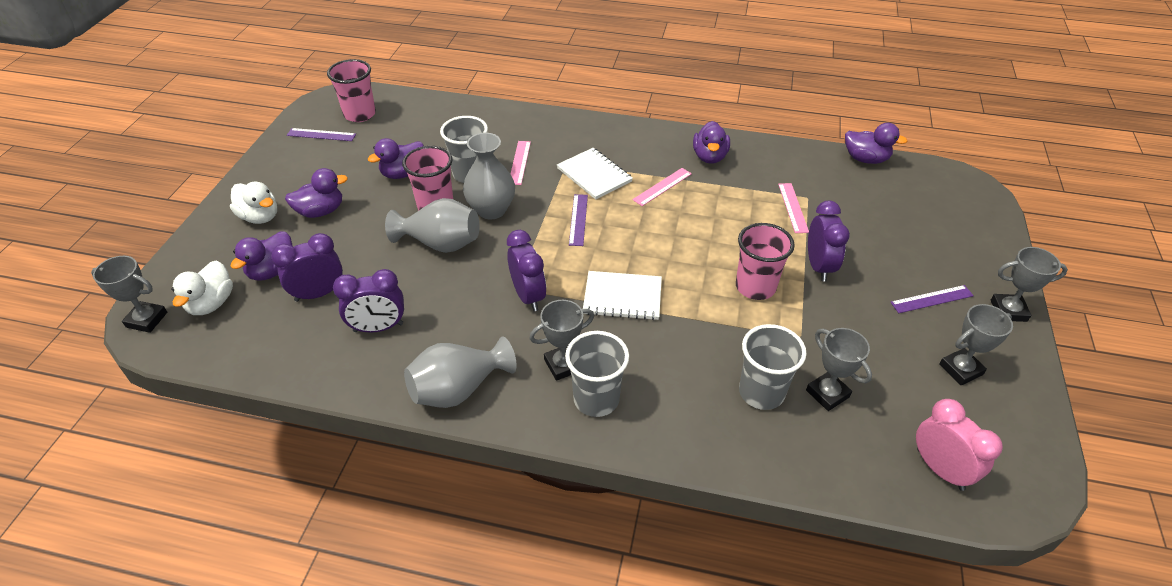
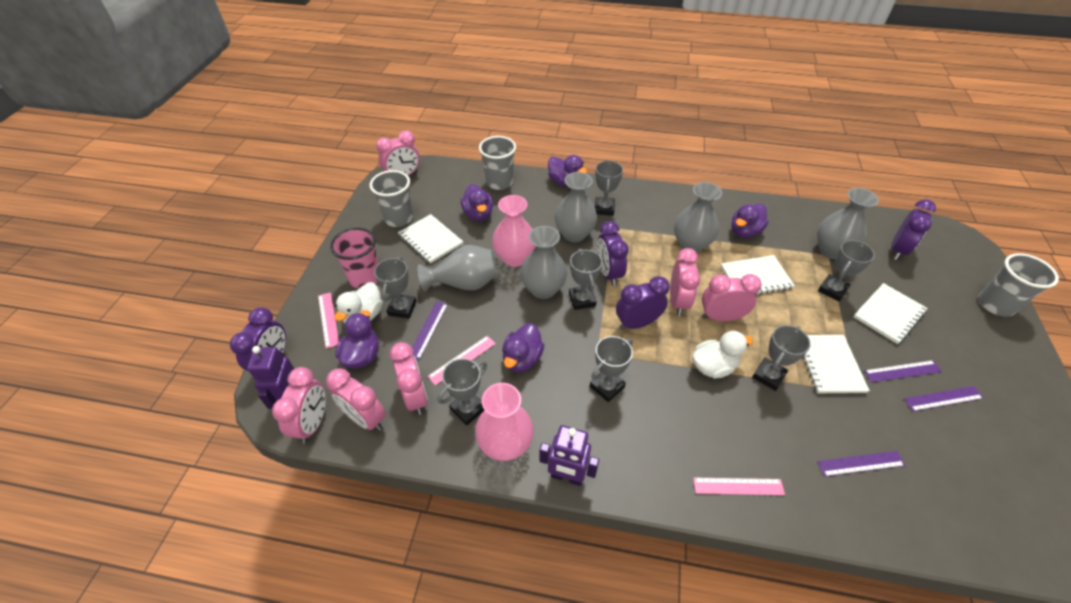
grey trophy: [91,256,167,333] [529,300,594,381] [806,328,872,411] [939,304,1013,385] [991,247,1068,322] = 5 -> [374,257,416,319] [438,358,487,426] [569,248,602,310] [590,336,633,402] [595,160,623,216] [752,325,811,391] [818,240,875,302] = 7
grey vase: [385,198,480,253] [404,336,517,408] [463,133,515,219] = 3 -> [418,245,498,292] [520,226,567,299] [555,172,597,242] [674,182,722,253] [817,188,879,259] = 5
pink clock: [916,399,1003,491] = 1 -> [272,367,326,443] [326,368,386,431] [376,131,420,176] [390,342,428,415] [670,248,700,316] [702,274,762,322] = 6
pink cup: [327,59,376,122] [402,146,453,210] [736,223,795,300] = 3 -> [330,228,379,289] = 1
pink vase: none = 0 -> [475,383,534,461] [492,195,536,267] = 2
purple robot: none = 0 -> [247,346,295,409] [539,425,599,486] = 2
purple ruler: [287,128,356,141] [569,194,588,246] [890,285,974,313] = 3 -> [412,301,448,360] [817,451,906,477] [864,360,942,383] [904,386,984,411] = 4
white notebook: [557,148,633,200] [583,271,662,320] = 2 -> [398,214,463,264] [721,255,795,295] [802,335,870,393] [853,283,928,344] = 4

